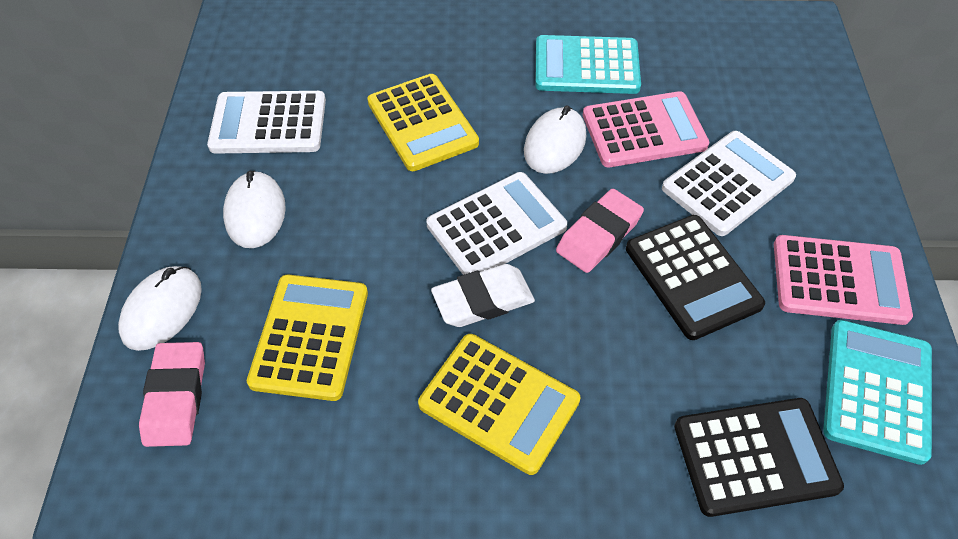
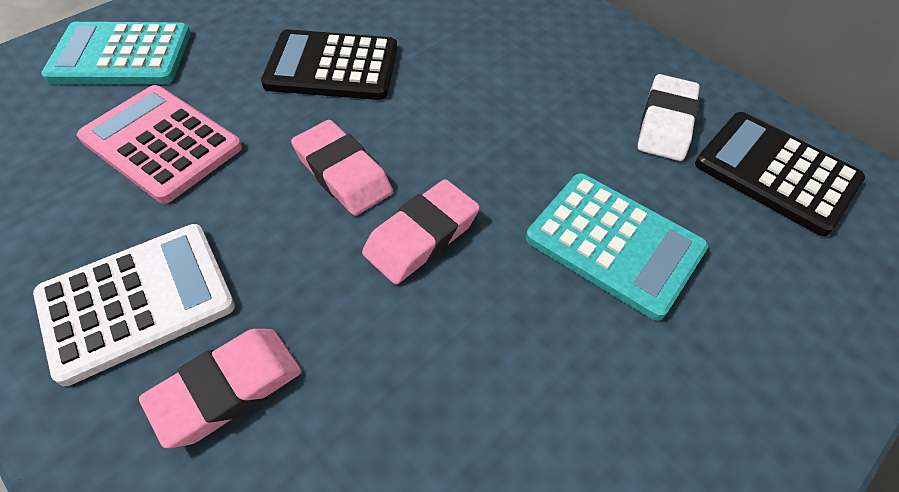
pink calculator: [583,91,710,167] [774,235,913,325] = 2 -> [77,85,242,204] = 1
pink eraser: [139,342,205,447] [556,189,644,273] = 2 -> [139,329,302,448] [291,120,393,216] [362,179,480,284] = 3
white calculator: [207,91,326,154] [426,172,567,275] [662,131,796,236] = 3 -> [33,224,235,386] = 1
white mouse: [118,266,202,351] [223,171,286,248] [524,106,586,174] = 3 -> none = 0
yellow calculator: [247,275,368,401] [367,74,479,171] [418,334,580,475] = 3 -> none = 0

